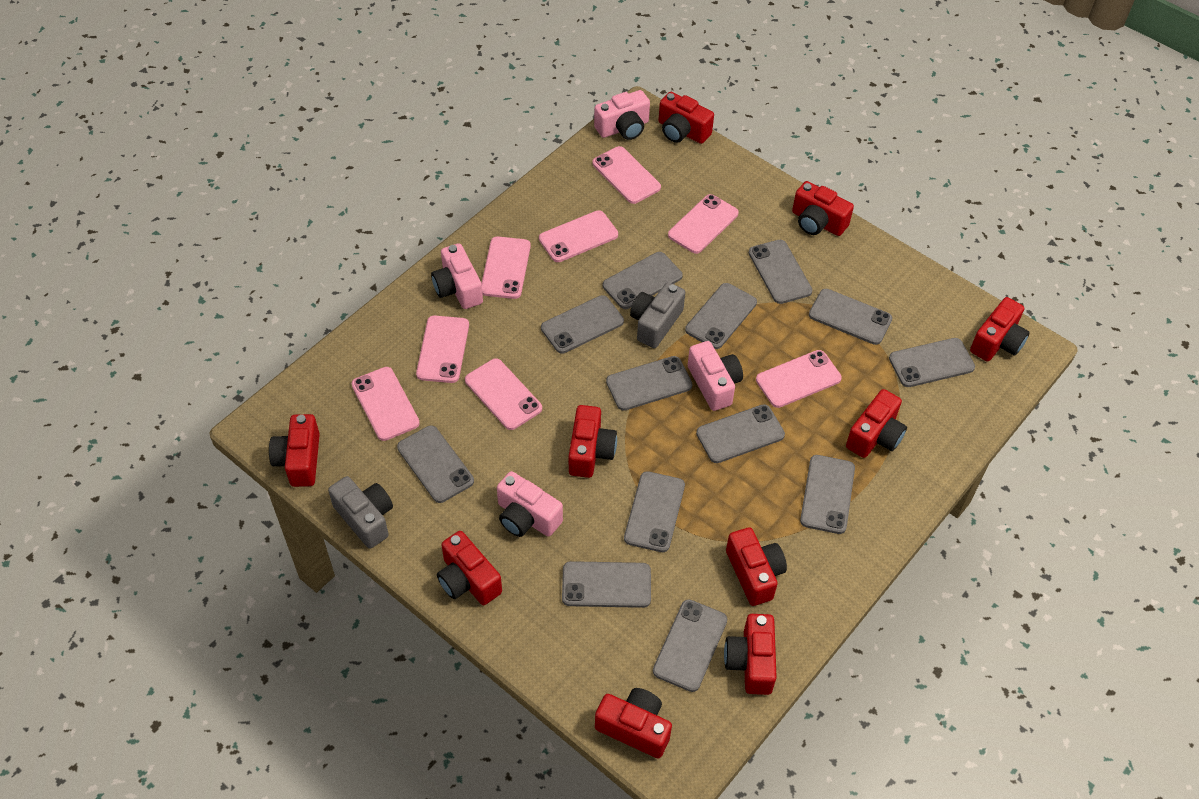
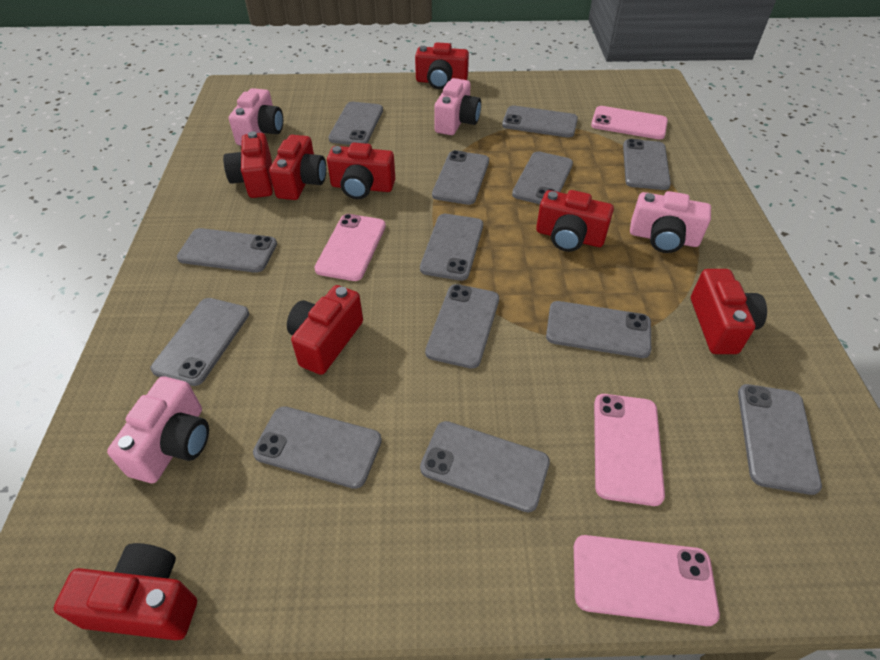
grey camera: [328,476,393,549] [630,282,685,348] = 2 -> none = 0
pink phone: [351,367,420,441] [416,316,469,383] [465,358,542,430] [482,236,531,299] [539,210,618,262] [592,146,661,204] [668,194,739,254] [756,350,842,408] = 8 -> [314,214,386,281] [574,535,720,626] [591,106,668,139] [594,394,665,506] = 4
red camera: [269,414,320,487] [437,531,502,605] [569,405,617,478] [595,688,672,758] [659,92,714,144] [724,614,777,695] [726,527,787,606] [792,181,854,236] [846,389,907,458] [970,297,1030,361] = 10 -> [53,543,197,640] [223,131,273,198] [269,135,326,200] [287,285,363,375] [327,142,395,199] [415,42,469,89] [536,190,614,252] [691,269,767,354] = 8

